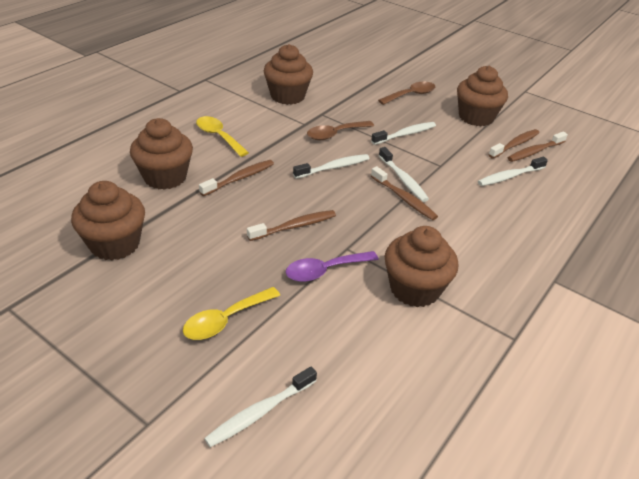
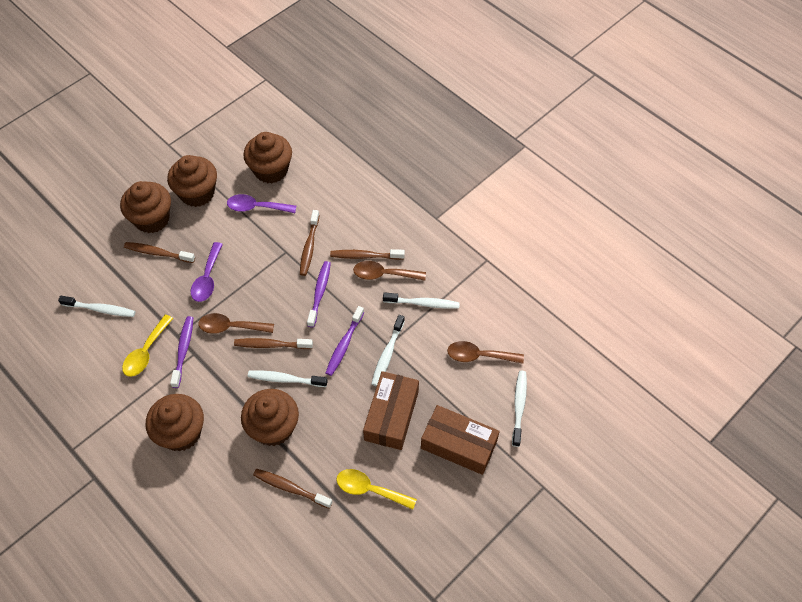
brown box: none = 0 -> [363,371,419,450] [421,405,500,475] = 2
brown spoon: [307,121,374,140] [378,81,435,105] = 2 -> [198,313,274,334] [353,261,426,281] [447,341,524,364] = 3
purple spoon: [285,251,379,282] = 1 -> [191,242,223,302] [227,194,296,213] = 2
purple toothbrush: none = 0 -> [170,316,193,388] [307,261,331,328] [326,306,364,376] = 3

